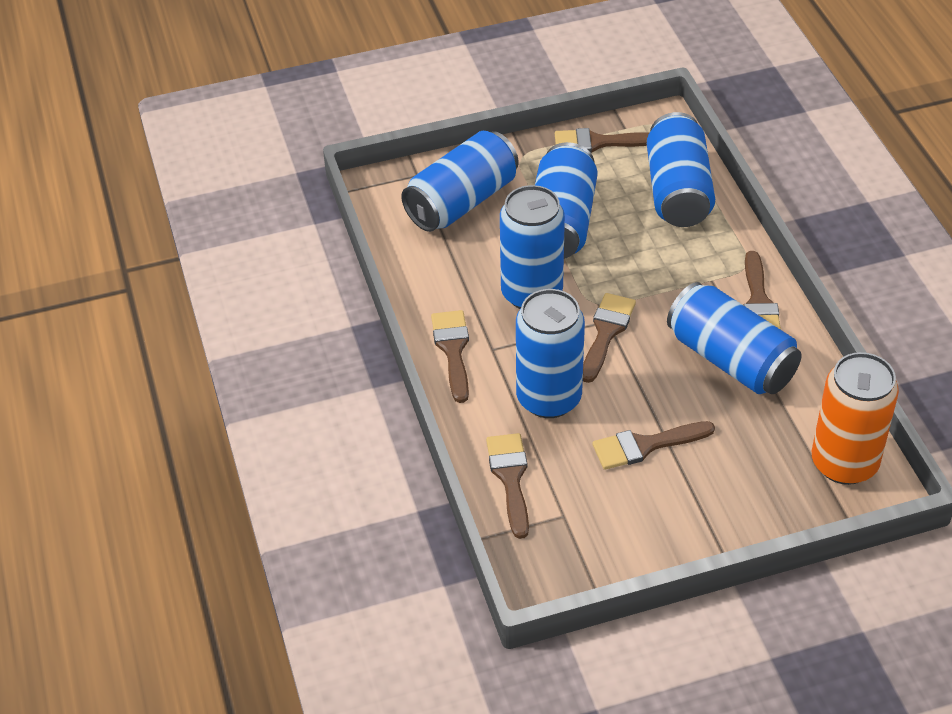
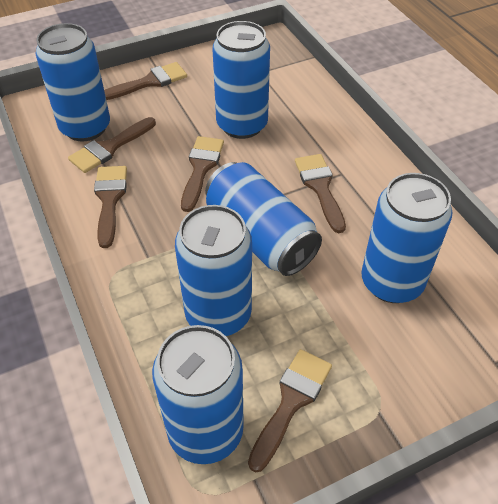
orange can: [812,352,899,485] = 1 -> none = 0

